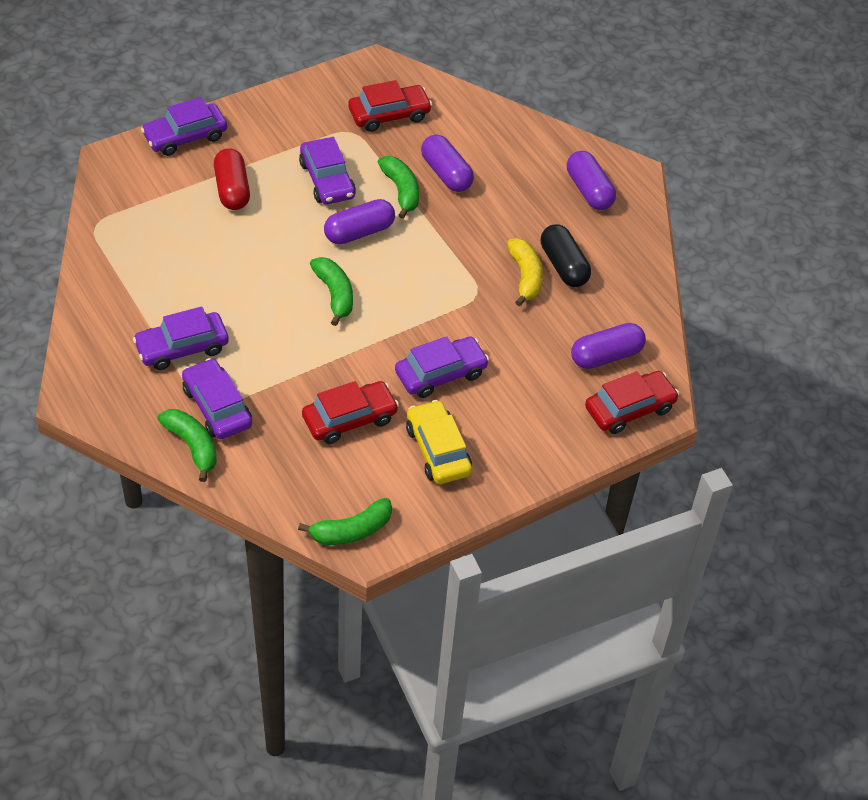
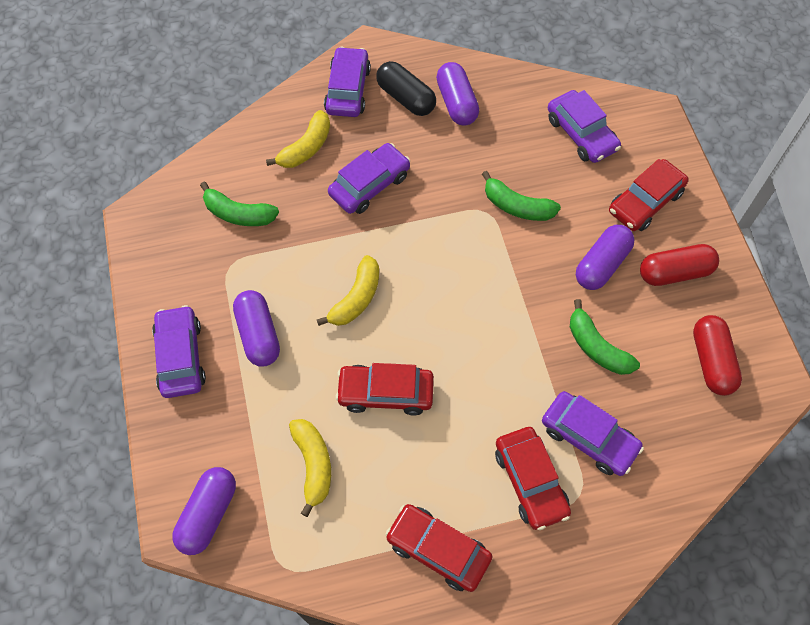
green banana: [158,409,217,482] [298,498,392,545] [310,257,353,326] [378,156,419,219] = 4 -> [200,182,279,226] [482,171,561,221] [570,299,640,375] = 3
red capsule: [214,148,250,210] = 1 -> [640,244,719,286] [693,315,742,396] = 2
red car: [302,381,399,444] [348,80,432,132] [585,371,679,434] = 3 -> [335,363,434,416] [385,504,492,592] [495,427,571,530] [609,159,689,231] = 4
yellow banana: [507,238,543,306] = 1 -> [266,110,330,168] [289,419,331,517] [316,255,379,326] = 3
yellow car: [406,400,472,484] = 1 -> none = 0

